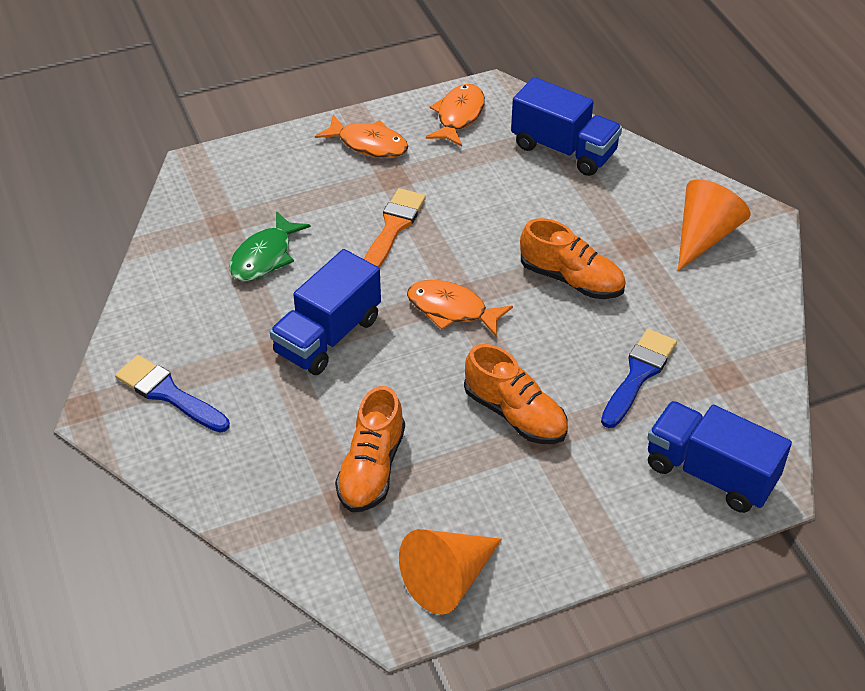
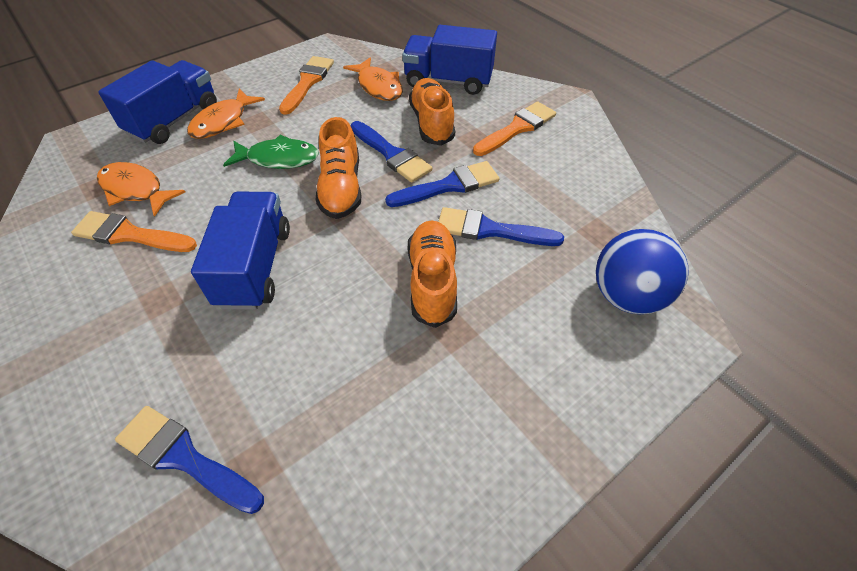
blue ball: none = 0 -> [596,229,689,314] = 1
blue brush: [115,355,230,433] [601,329,677,428] = 2 -> [115,406,264,514] [351,121,432,183] [385,161,499,207] [438,207,564,246] = 4
orange brush: [364,188,426,268] = 1 -> [71,211,197,252] [279,56,334,115] [473,101,556,156] = 3
orange cone: [399,529,502,615] [678,179,750,271] = 2 -> none = 0

